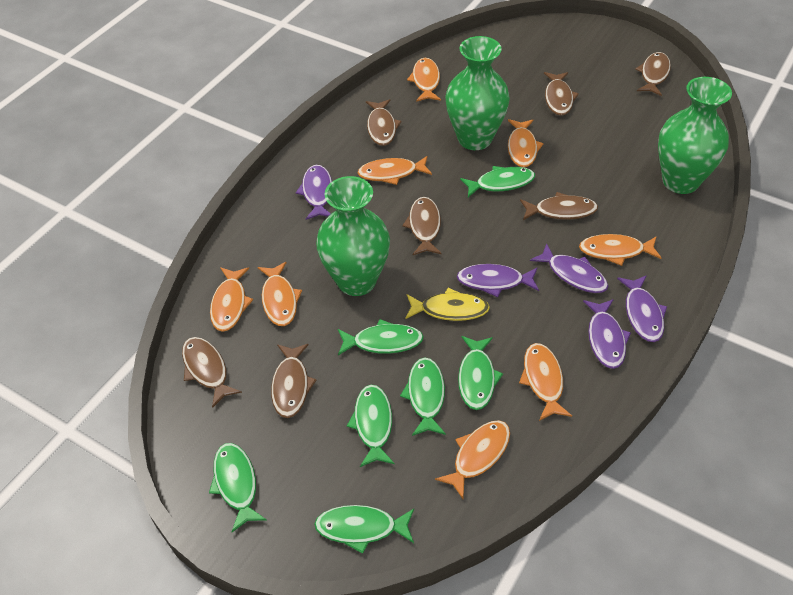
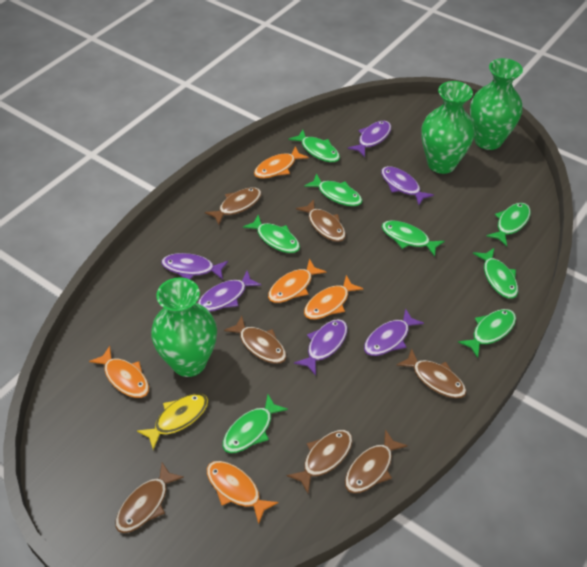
green fish: [209,443,267,532] [314,505,414,554] [338,319,424,355] [347,385,394,467] [400,357,446,436] [458,336,503,410] [460,166,535,197] = 7 -> [223,394,288,453] [243,215,300,253] [289,130,340,162] [304,173,363,206] [382,220,445,256] [458,309,516,358] [473,248,518,299] [486,203,531,246] = 8
orange fish: [210,267,253,332] [258,262,302,326] [358,156,432,185] [407,58,441,102] [435,420,510,499] [508,119,544,167] [519,343,572,421] [579,234,661,266] = 8 -> [89,346,149,398] [207,461,278,524] [254,146,309,179] [268,259,327,303] [304,275,364,319] = 5
purple fish: [296,165,332,220] [457,264,539,297] [530,243,608,293] [583,299,631,369] [617,275,667,342] = 5 -> [161,253,228,280] [198,271,261,312] [294,319,348,376] [347,121,391,157] [364,308,424,356] [381,166,434,205] = 6

